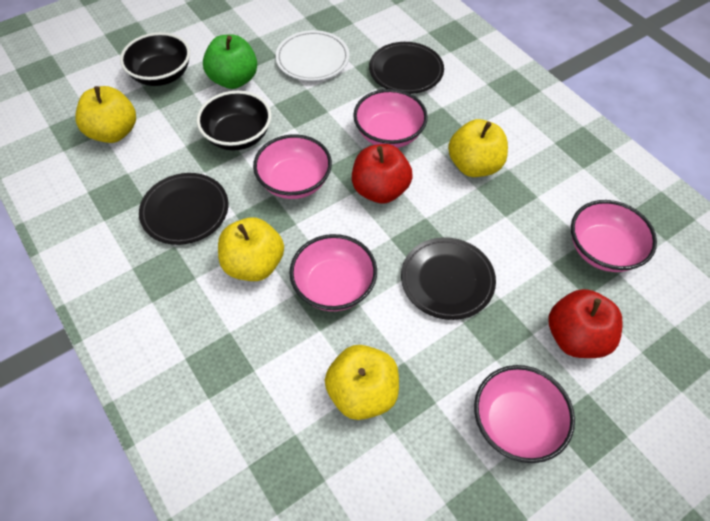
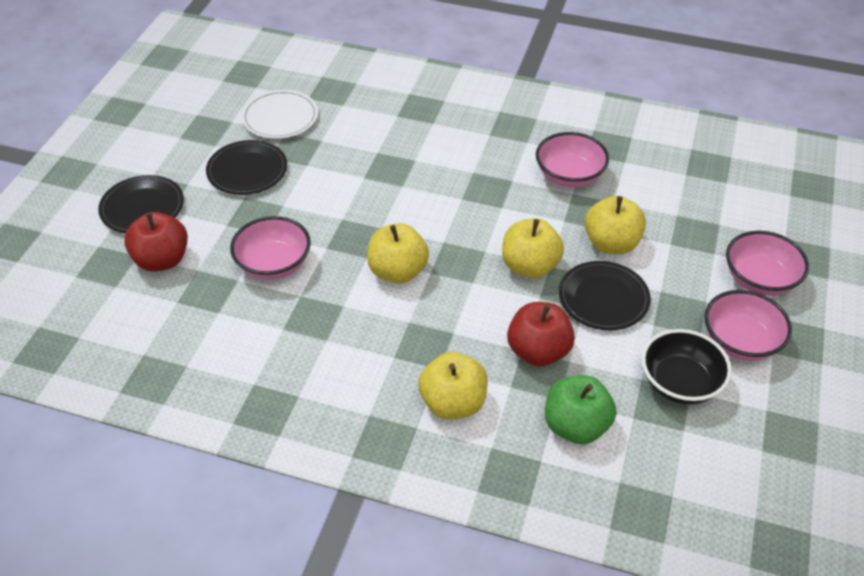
black bowl: [120,32,190,86] [197,91,271,151] = 2 -> [641,329,732,404] = 1
pink bowl: [253,134,332,199] [289,234,377,311] [353,89,428,148] [474,365,575,463] [571,200,657,272] = 5 -> [230,216,311,280] [536,132,609,188] [704,290,792,361] [726,231,809,296] = 4

